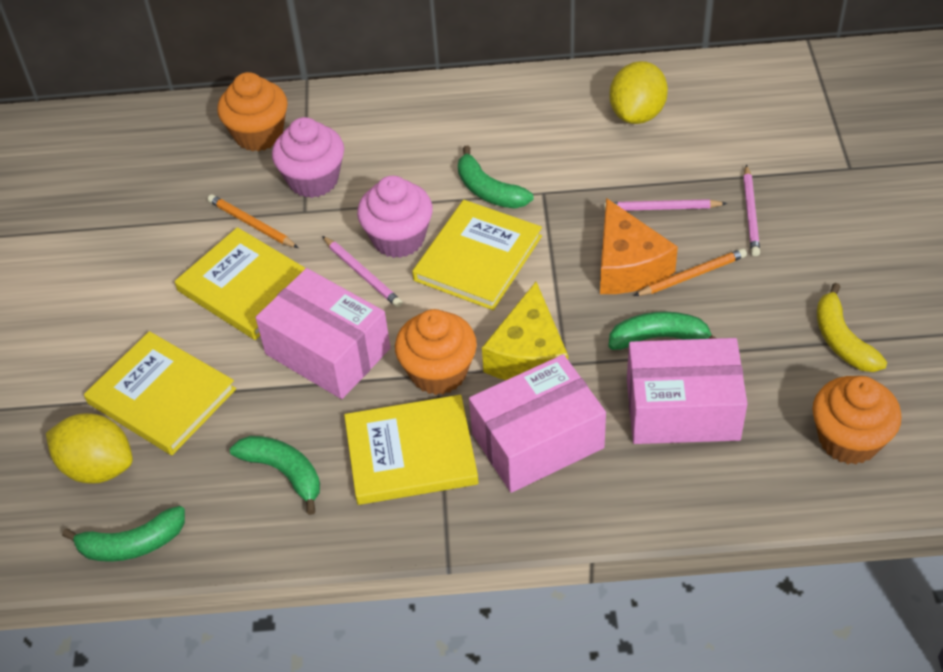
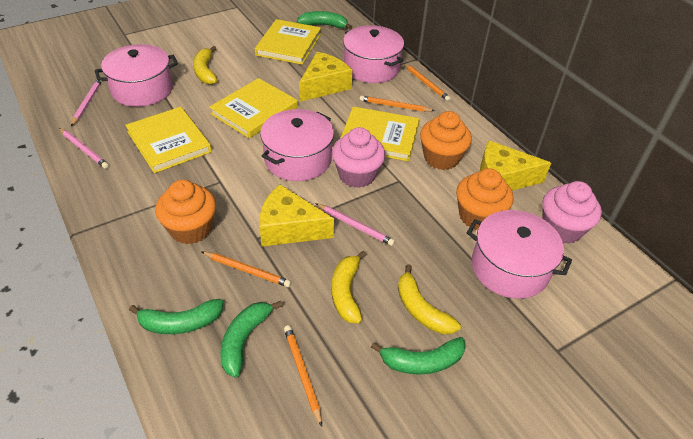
orange cheese: [600,198,678,294] = 1 -> none = 0
orange pencil: [208,194,298,248] [634,249,747,296] = 2 -> [202,252,291,287] [284,325,322,427] [360,95,435,112] [404,63,451,101] = 4
pink box: [256,268,390,399] [469,354,606,493] [627,338,747,444] = 3 -> none = 0
pink pot: none = 0 -> [95,44,178,107] [260,109,334,181] [343,25,404,83] [466,210,572,299] = 4
yellow banana: [817,283,887,372] = 1 -> [193,46,217,84] [332,250,367,323] [398,264,461,334] = 3
yellow cheese: [482,282,568,380] = 1 -> [259,185,334,246] [299,52,353,101] [480,140,551,191] = 3
yellow lemon: [46,413,133,483] [609,61,668,124] = 2 -> none = 0

